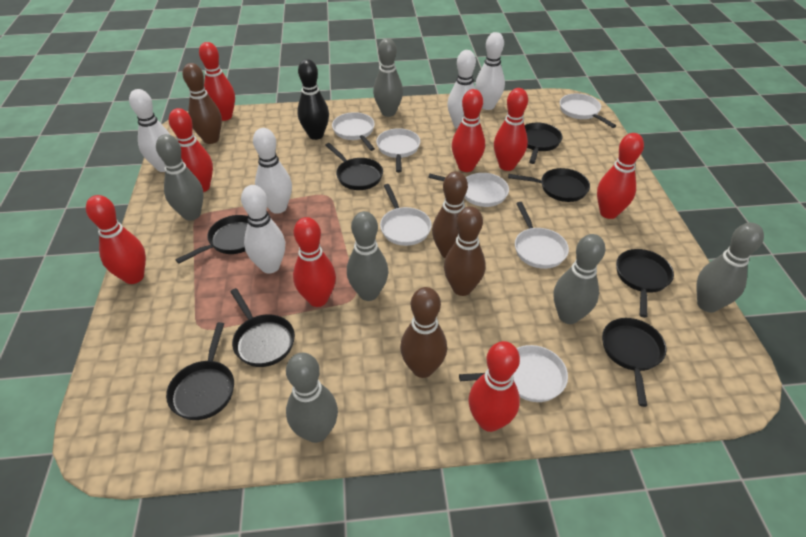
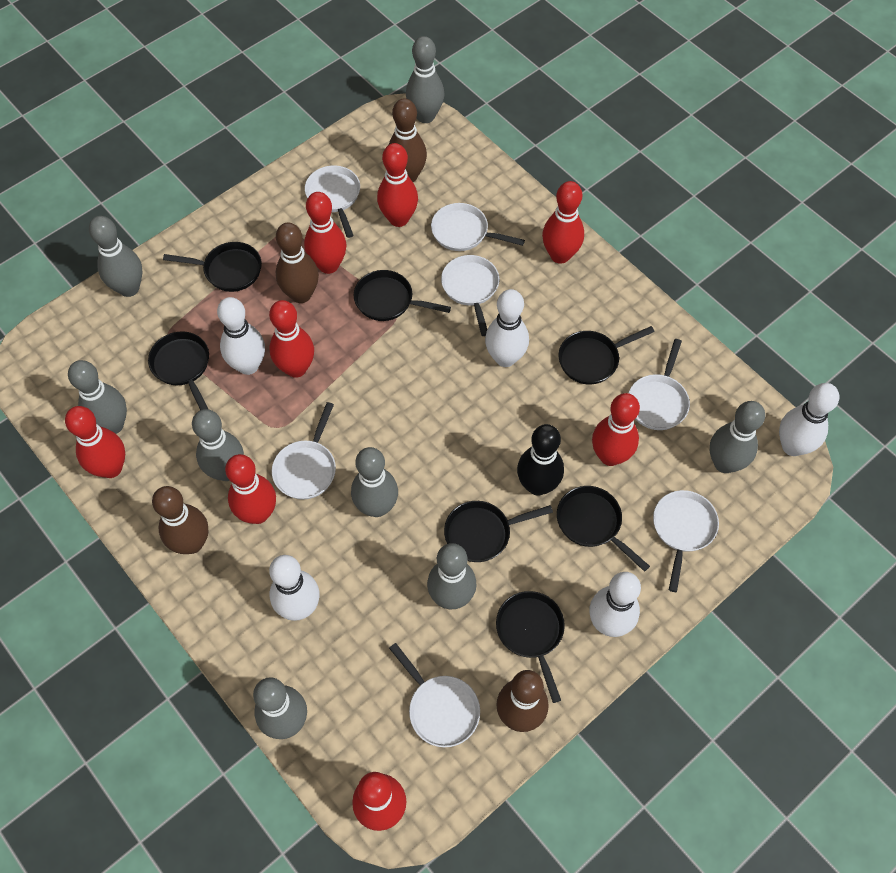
black pan: [166,322,234,420] [175,215,248,264] [230,288,295,367] [325,143,383,190] [508,168,590,202] [525,122,562,164] [602,318,667,407] [616,249,674,318] = 8 -> [148,331,209,410] [163,242,262,292] [354,270,451,321] [444,501,553,562] [496,591,565,703] [557,486,650,572] [558,326,655,384] = 7
grey bowling pin: [156,134,204,221] [286,353,338,443] [347,211,388,301] [373,38,403,117] [554,234,606,324] [696,223,764,313] = 6 -> [68,360,127,434] [89,216,143,297] [192,409,244,481] [253,677,307,739] [351,447,398,517] [406,36,444,123] [427,543,476,609] [710,401,765,473] = 8

